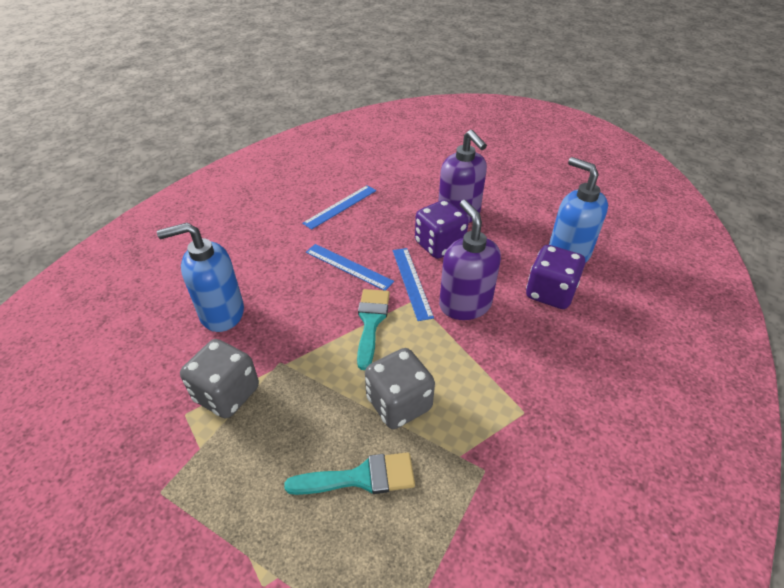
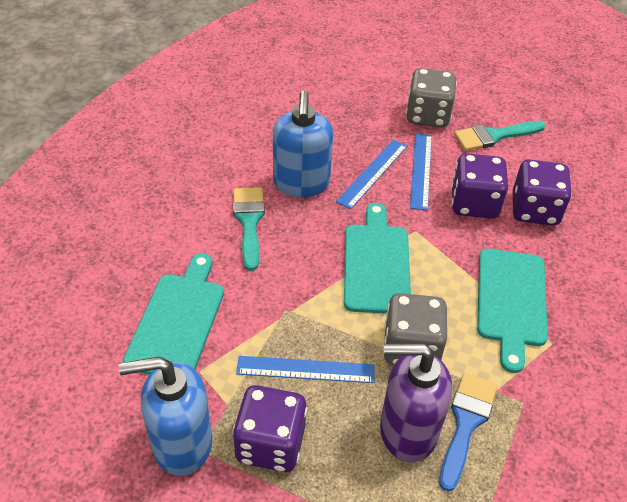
blue brush: none = 0 -> [439,373,497,492] = 1
purple dice: [415,200,469,259] [526,245,585,309] = 2 -> [232,385,307,472] [451,153,508,219] [513,159,572,226] = 3
purple soap dispenser: [438,130,487,223] [439,200,501,320] = 2 -> [380,343,452,462] = 1
turquoise cutting board: none = 0 -> [123,253,224,374] [344,203,411,314] [477,249,548,373] = 3

